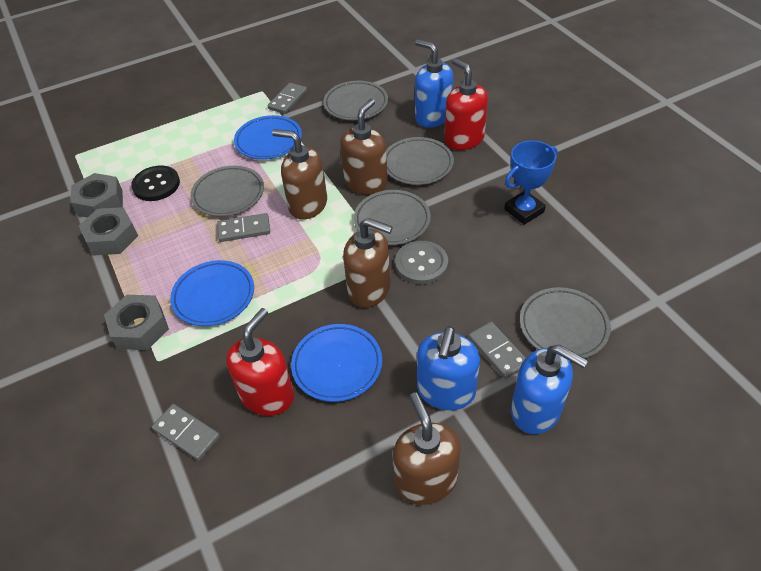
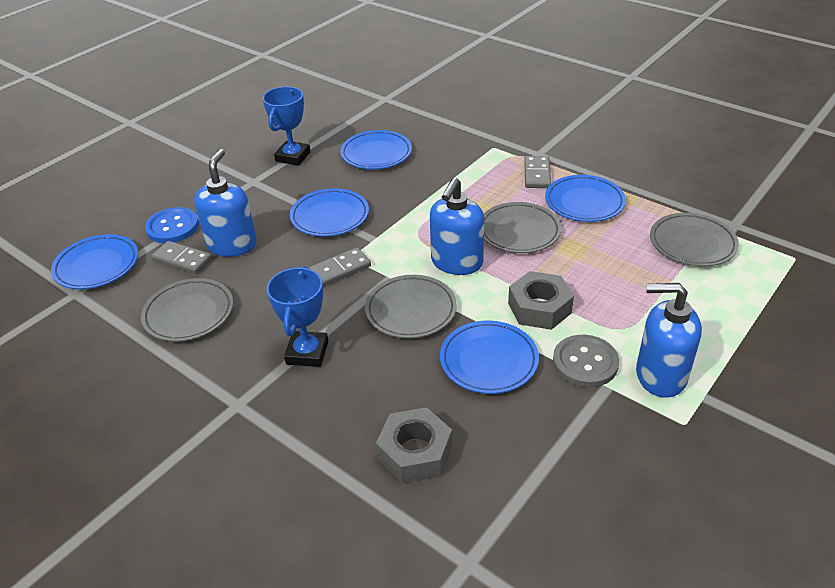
black button: [131,165,180,201] = 1 -> none = 0
blue button: none = 0 -> [145,207,199,243] = 1
blue plate: [170,260,254,326] [234,115,302,159] [291,324,382,402] = 3 -> [51,234,138,289] [290,188,369,237] [340,130,412,169] [440,321,539,394] [545,175,626,222] = 5
blue trophy: [504,140,557,225] = 1 -> [263,86,311,166] [267,266,328,367] = 2
brown soap dispenser: [272,129,327,220] [340,99,388,195] [343,218,393,308] [393,392,461,505] = 4 -> none = 0
grey domino: [152,404,220,461] [217,213,270,242] [268,83,307,114] [469,322,526,379] = 4 -> [151,241,212,274] [308,248,371,287] [524,156,551,188] = 3
grey nut: [70,173,123,218] [79,207,138,255] [104,295,169,350] = 3 -> [376,407,452,484] [508,271,574,330] = 2
grey plate: [191,166,264,217] [323,81,388,120] [354,190,431,245] [386,137,454,185] [520,287,611,358] = 5 -> [141,278,233,342] [365,275,457,339] [484,202,561,253] [650,213,739,267] = 4
red soap dispenser: [226,308,294,416] [444,58,488,150] = 2 -> none = 0

